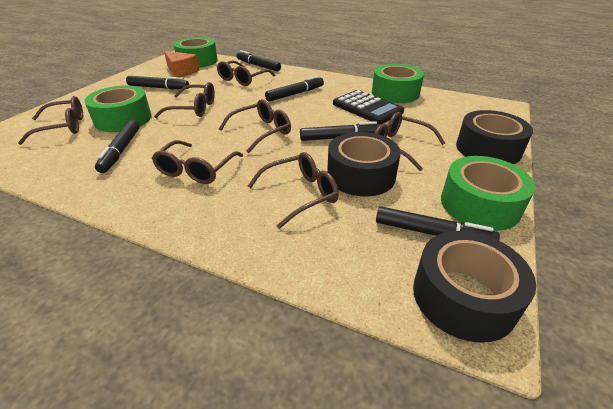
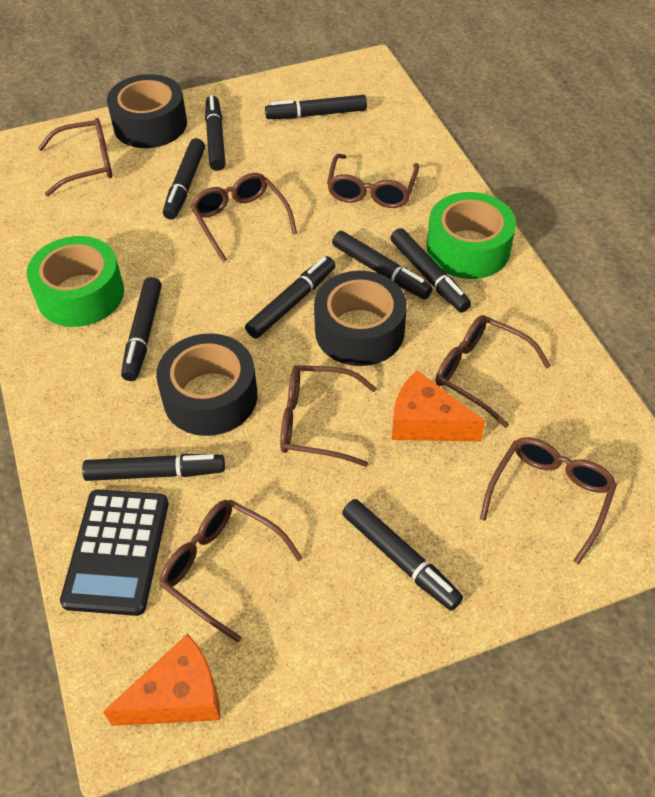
black marker: [95,120,140,173] [126,76,189,89] [237,50,281,71] [265,76,324,102] [300,121,380,141] [376,206,500,240] = 6 -> [82,454,225,481] [121,277,162,381] [163,138,205,220] [205,95,225,171] [245,256,335,339] [265,95,367,119] [332,231,433,299] [342,499,463,611] [391,228,471,312] = 9
green tape: [84,85,152,132] [174,37,218,68] [372,64,424,103] [441,156,535,231] = 4 -> [27,236,124,327] [427,192,516,279] = 2
orange cheese: [164,51,199,77] = 1 -> [103,634,220,726] [392,370,485,441] = 2

